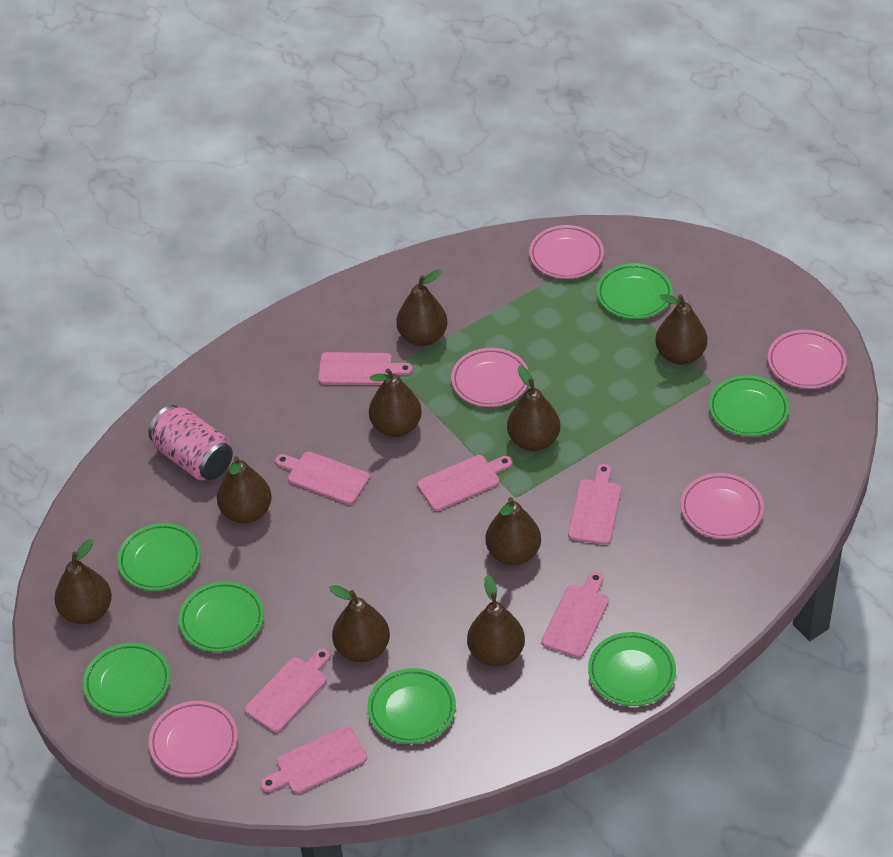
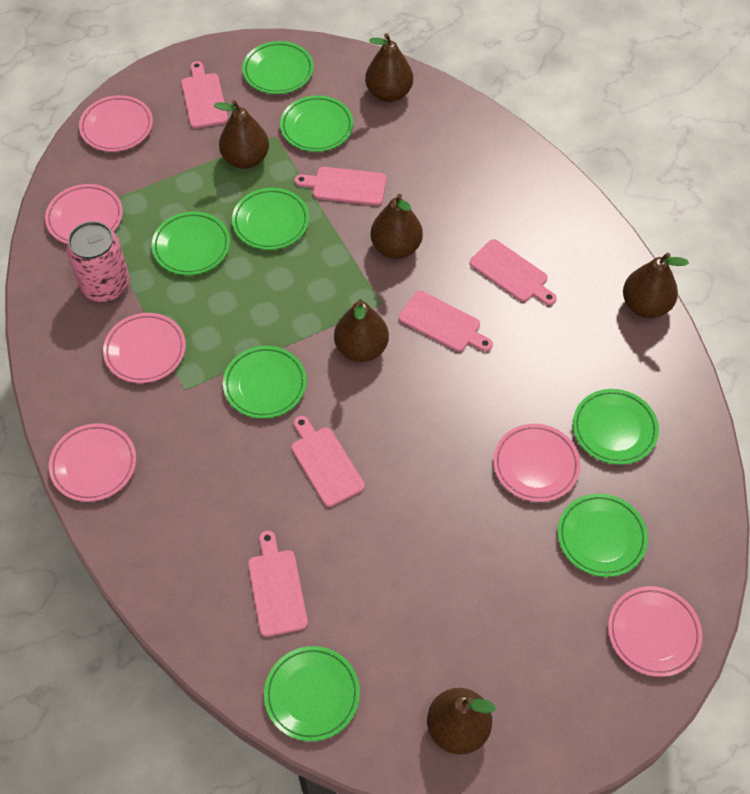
brown pear: [54,539,112,624] [217,456,272,523] [329,585,390,662] [369,368,422,437] [396,269,448,346] [467,575,525,667] [485,497,541,565] [507,365,560,451] [655,294,707,365] = 9 -> [214,100,269,169] [334,299,389,362] [365,33,413,102] [371,194,423,259] [427,688,496,755] [623,253,689,318] = 6
green plate: [83,643,170,717] [117,523,201,591] [179,581,264,652] [367,668,456,744] [588,632,676,706] [597,263,673,319] [709,375,789,436] = 7 -> [152,212,230,275] [223,346,307,419] [232,188,309,250] [242,41,314,94] [264,646,360,741] [280,95,354,152] [558,494,648,577] [573,389,659,465] = 8
pink cutting board: [245,648,330,732] [260,726,367,794] [275,452,370,504] [318,352,413,385] [417,455,512,511] [541,572,609,658] [568,464,621,545] = 7 -> [181,61,228,128] [248,531,308,637] [291,416,365,507] [295,167,387,206] [399,291,493,352] [469,239,557,305] = 6
pink plate: [149,701,238,778] [451,348,529,407] [529,225,604,279] [681,473,764,539] [768,330,847,389] = 5 -> [45,184,123,244] [49,423,136,502] [79,95,153,152] [103,313,186,383] [493,424,581,502] [608,586,702,677] = 6

